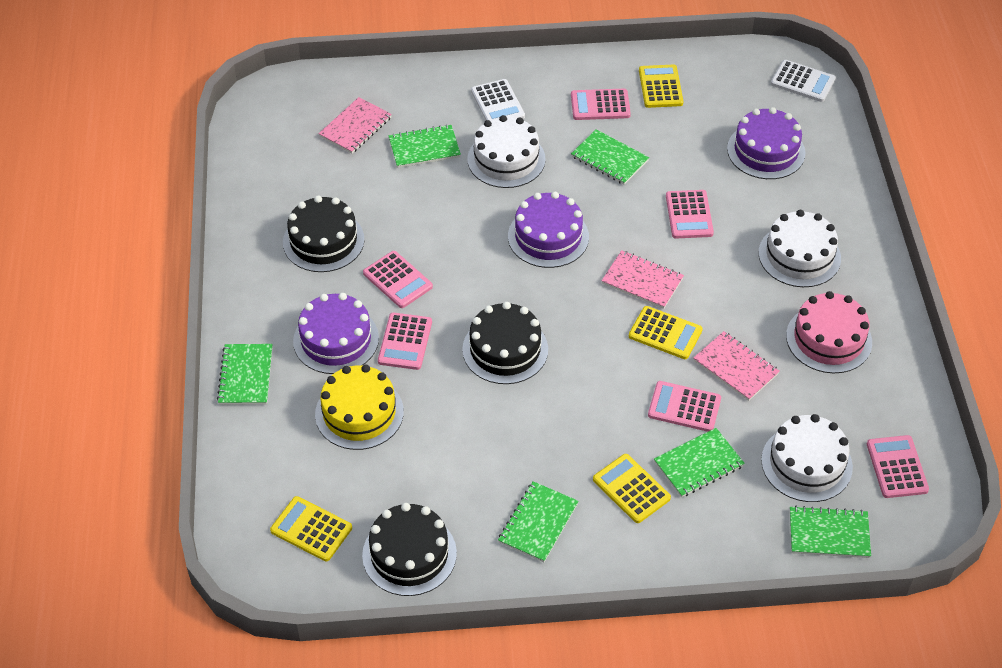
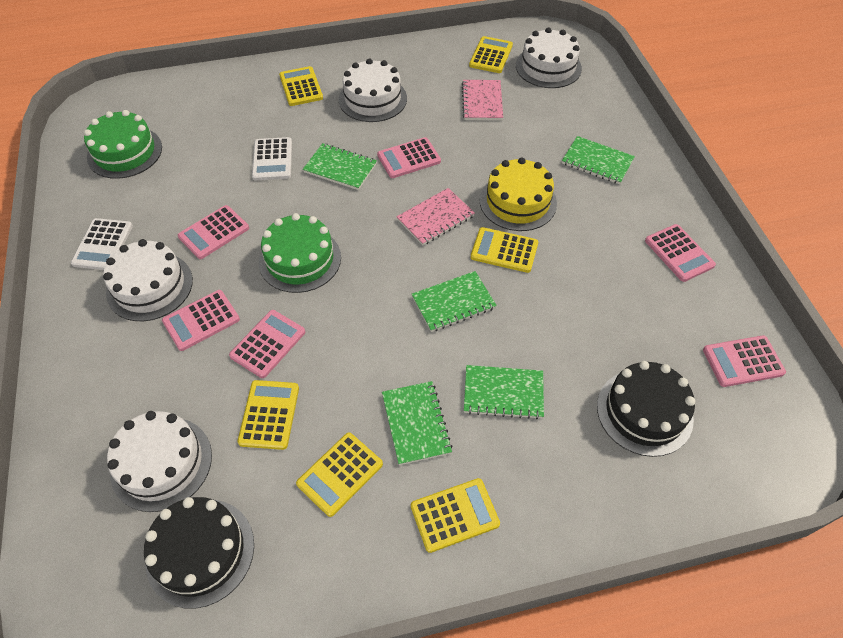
black cake: [283,196,364,272] [362,503,457,596] [462,302,548,384] = 3 -> [144,497,254,609] [597,361,695,457] = 2
green cake: none = 0 -> [84,110,162,179] [259,213,341,293] = 2
green notebook: [217,344,273,405] [388,124,461,168] [498,481,578,562] [571,129,649,185] [654,428,745,497] [790,506,871,558] = 6 -> [303,143,377,190] [382,381,453,465] [412,271,497,332] [464,365,544,419] [562,136,635,184] = 5
pink cake: [786,291,872,373] = 1 -> none = 0
pink notebook: [319,97,392,154] [601,250,684,309] [693,331,780,401] = 3 -> [397,188,475,245] [462,80,503,120] = 2
purple cake: [293,293,379,374] [508,192,589,268] [727,107,806,179] = 3 -> none = 0
white cake: [467,115,546,188] [759,210,841,287] [761,414,853,502] = 3 -> [103,239,193,321] [107,411,212,512] [339,58,407,122] [516,27,582,88] = 4
yellow calculator: [270,496,352,561] [593,454,671,523] [629,306,703,359] [639,64,683,108] = 4 -> [237,380,299,450] [279,66,323,106] [296,433,383,517] [411,478,500,553] [469,36,513,73] [471,227,538,273] = 6

